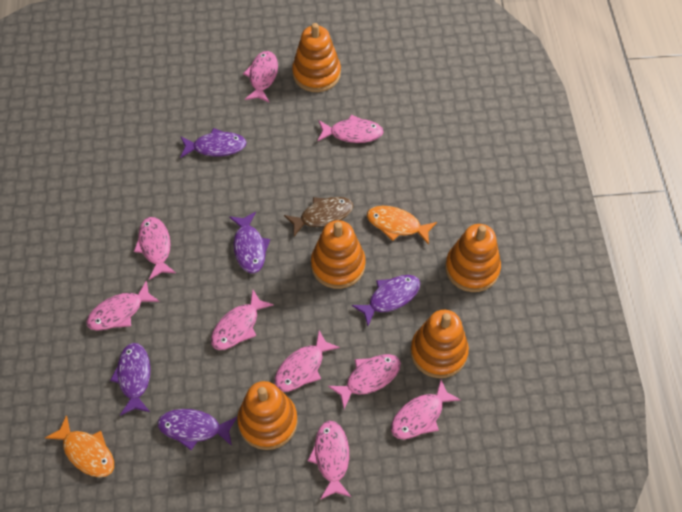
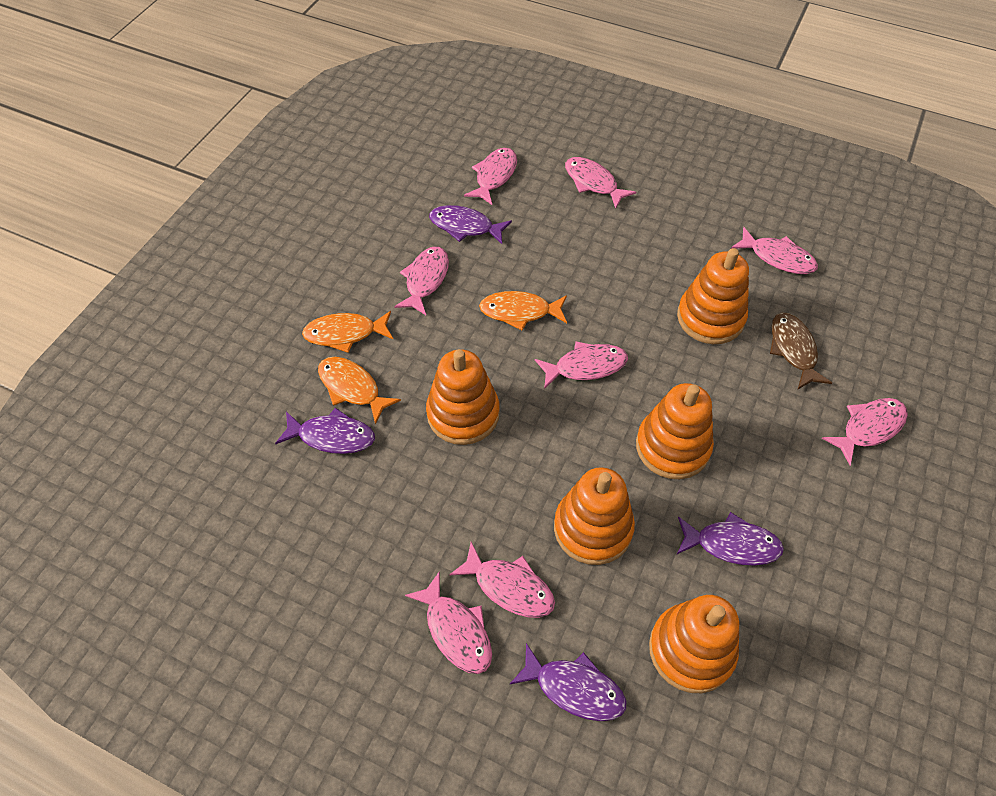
orange fish: [45,415,114,477] [367,206,437,245] = 2 -> [302,311,393,353] [318,357,401,425] [479,291,567,330] = 3
pink fish: [86,280,160,331] [134,217,176,280] [211,290,274,350] [243,51,278,102] [274,330,340,392] [308,420,351,500] [317,114,384,143] [328,354,401,409] [391,380,461,439] = 9 -> [394,247,449,315] [405,571,492,674] [449,542,555,618] [464,148,517,205] [535,341,628,389] [565,157,636,208] [731,227,818,274] [822,398,908,465] = 8
purple fish: [110,343,151,416] [158,409,237,450] [180,128,247,158] [229,212,270,273] [352,275,421,326] = 5 -> [275,408,375,454] [429,205,512,244] [509,643,626,721] [677,512,784,566] = 4

